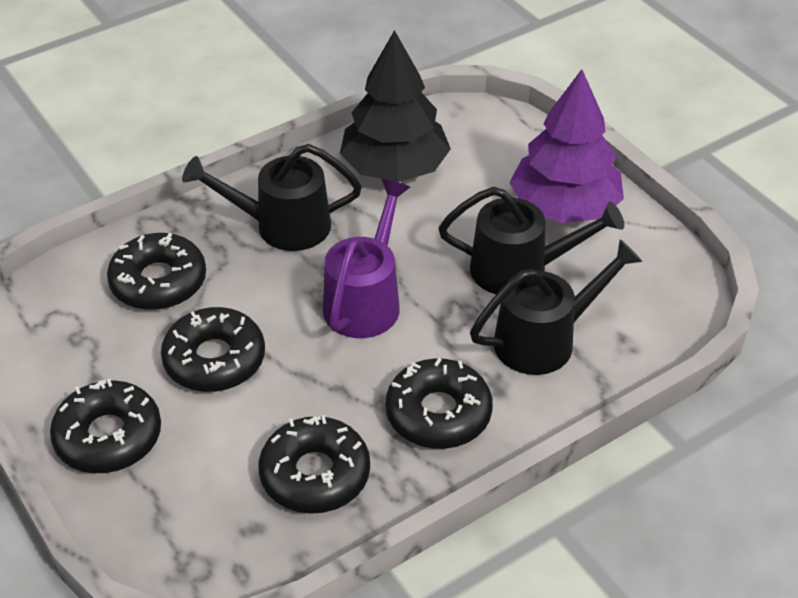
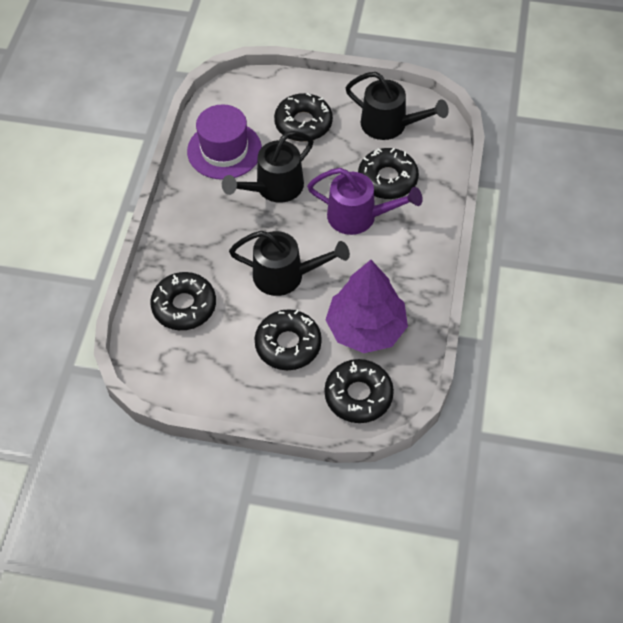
black tree: [340,30,451,182] = 1 -> none = 0
purple hat: none = 0 -> [187,104,262,180] = 1

